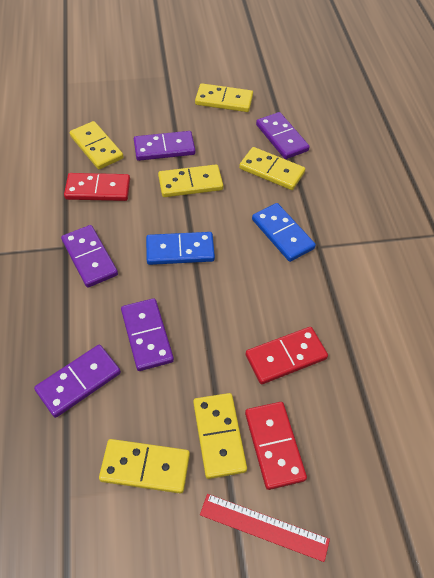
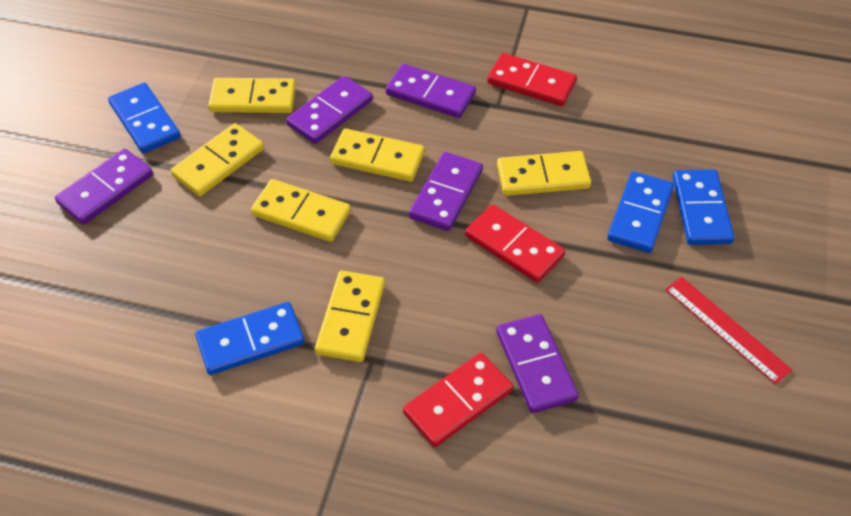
blue domino: [146,232,215,265] [252,203,316,262] = 2 -> [108,83,181,153] [195,302,305,375] [607,171,674,253] [673,169,734,245] = 4

